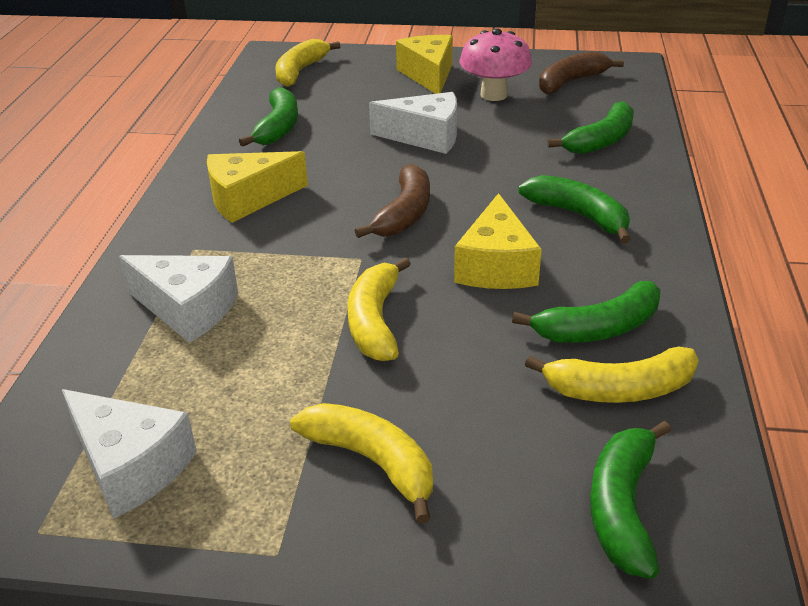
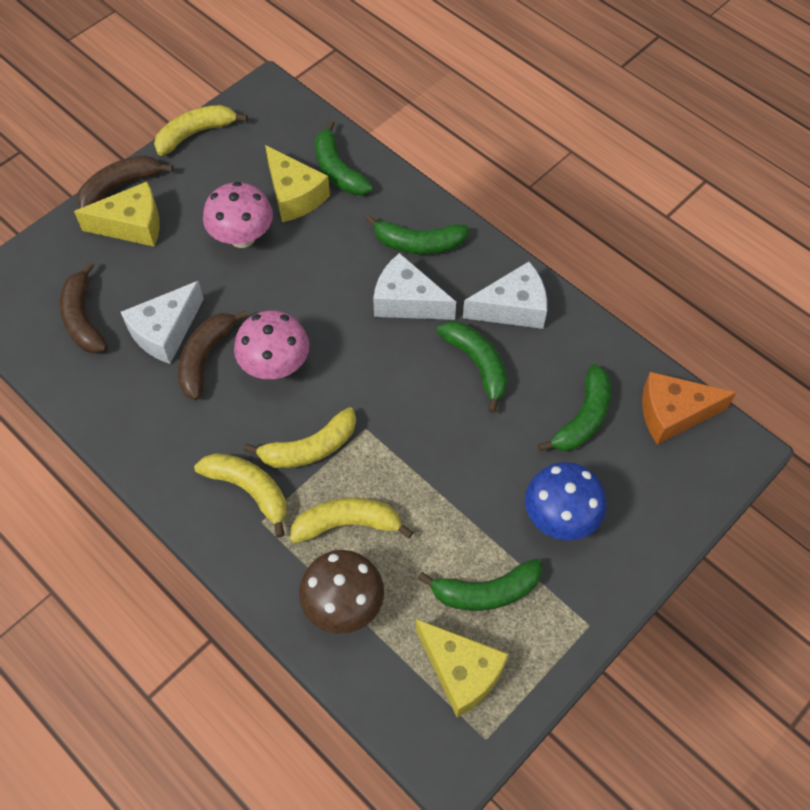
blue mushroom: none = 0 -> [525,462,607,540] = 1
brown banana: [355,164,430,238] [539,52,624,95] = 2 -> [60,262,108,353] [77,155,174,208] [178,310,248,400] = 3
brown mushroom: none = 0 -> [299,550,384,634] = 1
orange cheese: none = 0 -> [642,372,736,445] = 1
pink mushroom: [460,28,532,101] = 1 -> [203,182,273,248] [234,310,309,379] = 2

